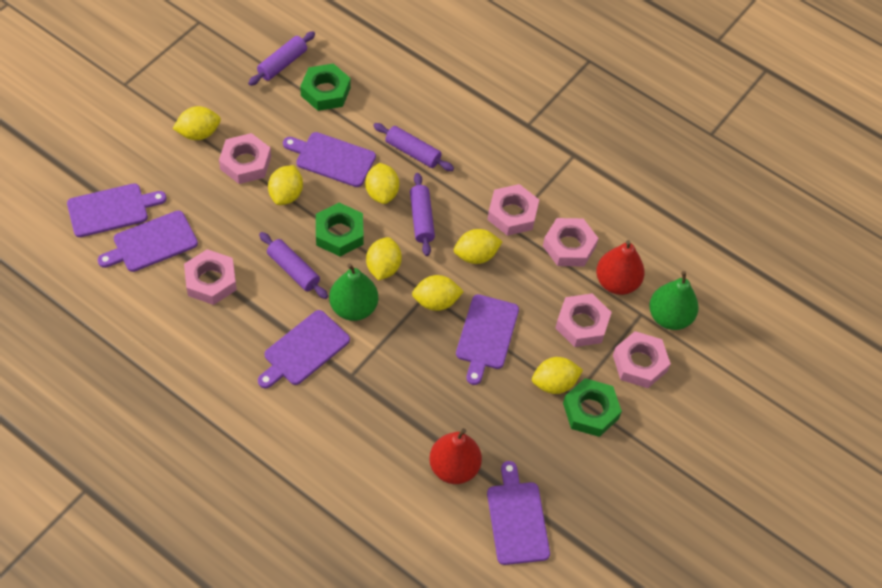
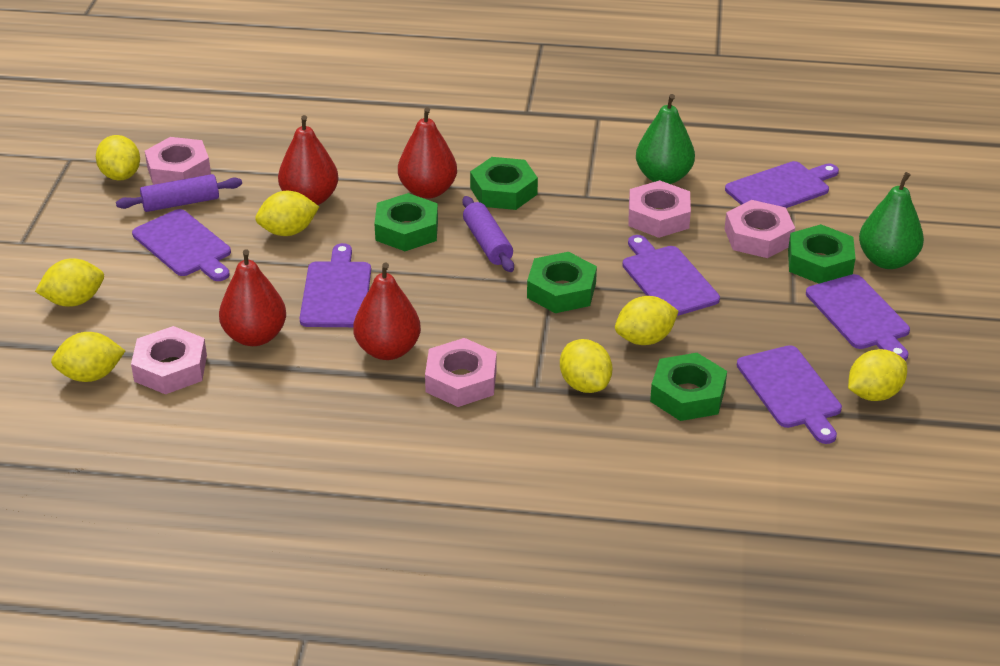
green nut: [300,63,351,111] [316,203,364,256] [563,378,622,437] = 3 -> [374,193,438,251] [470,157,538,210] [527,252,597,313] [650,353,727,421] [788,224,855,284] = 5
pink nut: [184,249,237,305] [219,133,271,184] [487,184,539,236] [543,218,598,266] [555,294,612,347] [613,331,671,388] = 6 -> [131,326,207,394] [145,137,211,185] [425,338,497,407] [628,180,691,238] [725,200,795,258] = 5
purple rolling pin: [248,31,315,86] [259,232,328,299] [373,123,454,171] [410,173,435,256] = 4 -> [116,174,242,212] [462,196,514,272] = 2
red pear: [429,428,482,484] [596,240,645,295] = 2 -> [219,249,286,346] [278,115,339,205] [353,263,421,360] [398,107,457,199] = 4

